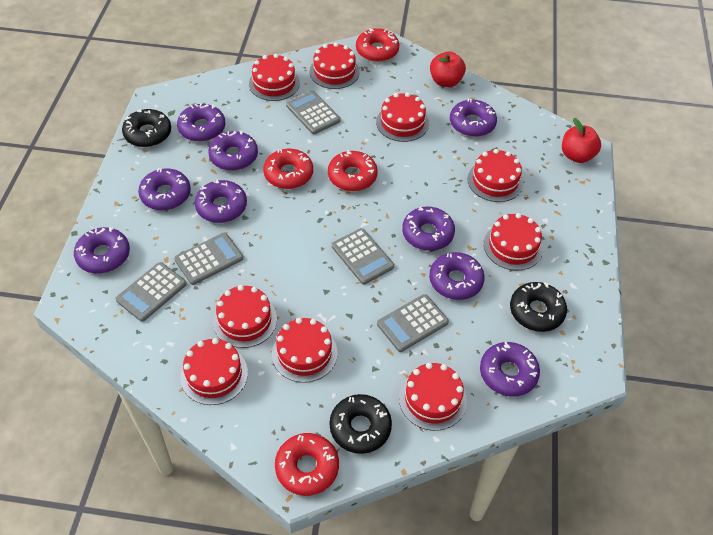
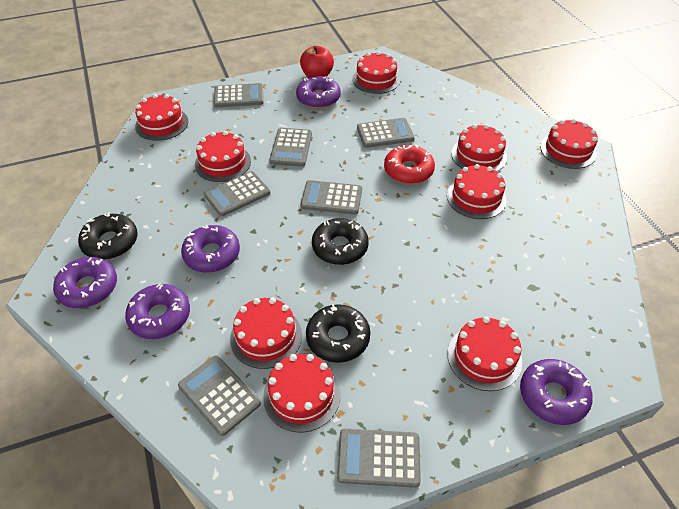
grey calculator: [115,262,187,322] [174,233,243,285] [286,91,341,134] [332,228,394,284] [377,294,449,352] = 5 -> [178,355,261,436] [204,171,270,216] [214,83,264,108] [269,128,312,167] [301,180,362,215] [337,428,421,488] [357,118,415,148] = 7
purple donut: [74,227,130,274] [138,168,191,210] [177,103,225,142] [195,180,247,223] [208,130,258,171] [402,207,455,251] [429,252,485,300] [450,99,497,137] [480,342,540,397] = 9 -> [53,257,117,308] [125,283,190,339] [181,225,240,273] [296,76,341,109] [520,359,593,425] = 5
red apple: [430,52,466,87] [562,118,601,163] = 2 -> [300,46,334,78] = 1
red donut: [263,149,313,189] [275,433,339,496] [328,150,378,191] [356,28,399,62] = 4 -> [384,145,435,184] = 1

